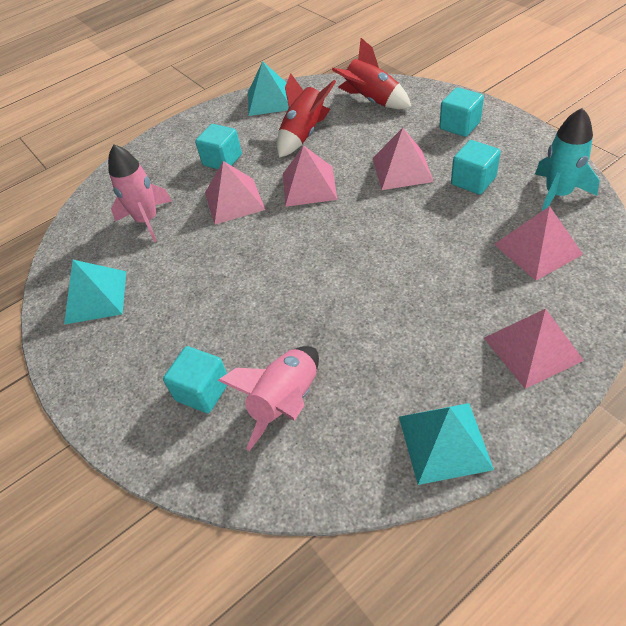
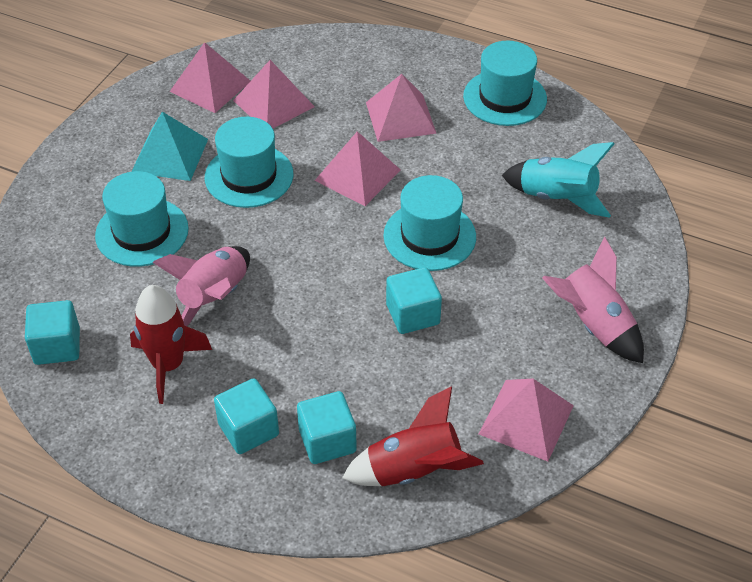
turquoise hat: none = 0 -> [95,171,189,267] [205,117,293,208] [383,175,476,271] [463,41,547,126] = 4
turquoise pyramid: [64,260,126,325] [248,61,289,116] [399,403,494,485] = 3 -> [131,112,208,181] = 1

